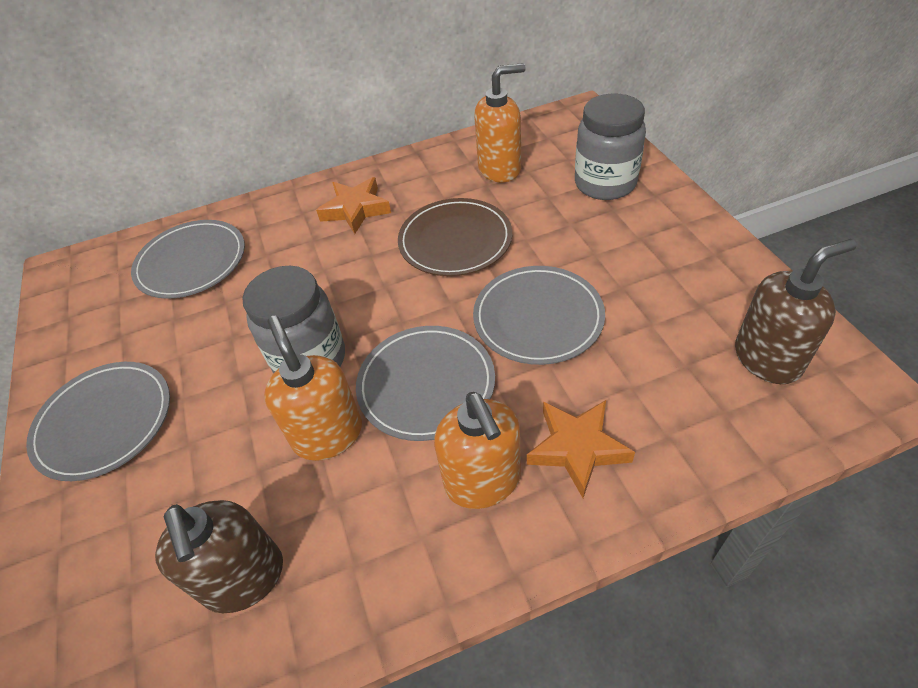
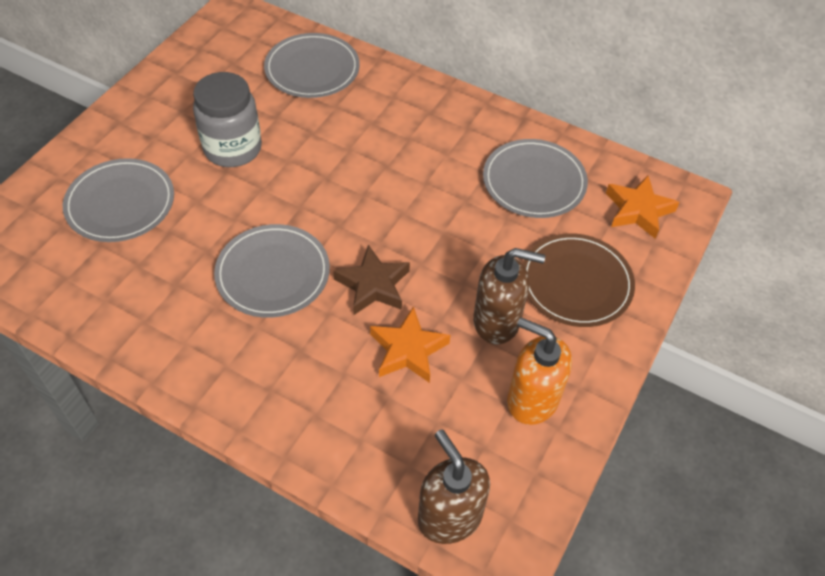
brown star: none = 0 -> [333,245,410,315] = 1
grey jar: [243,266,345,374] [575,93,646,200] = 2 -> [193,72,262,167] = 1
orange soap dispenser: [264,316,362,461] [434,392,521,509] [474,63,526,183] = 3 -> [507,317,572,425] = 1

